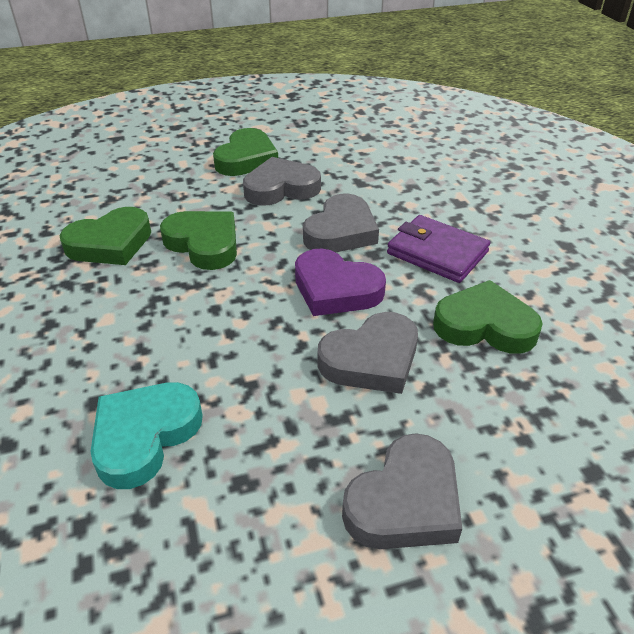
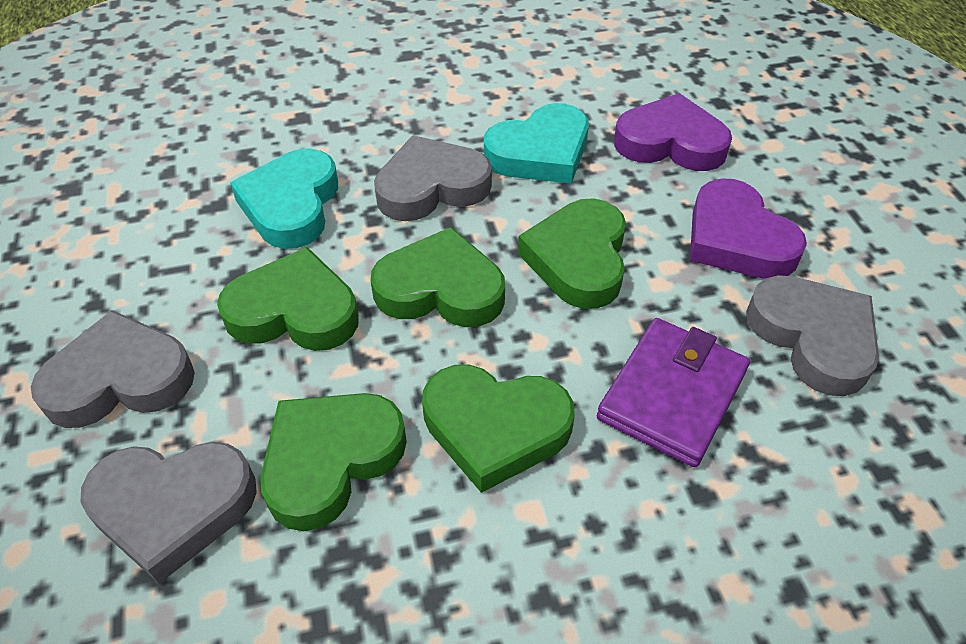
green heart: [59,207,151,265] [160,211,237,270] [213,128,278,176] [433,280,543,354] = 4 -> [217,247,359,351] [260,393,407,531] [371,227,505,327] [422,365,575,493] [518,198,626,309] = 5
purple heart: [295,249,386,316] = 1 -> [614,93,732,171] [690,178,807,279] = 2
turquoise heart: [90,382,203,489] = 1 -> [230,148,338,249] [484,103,589,184] = 2

